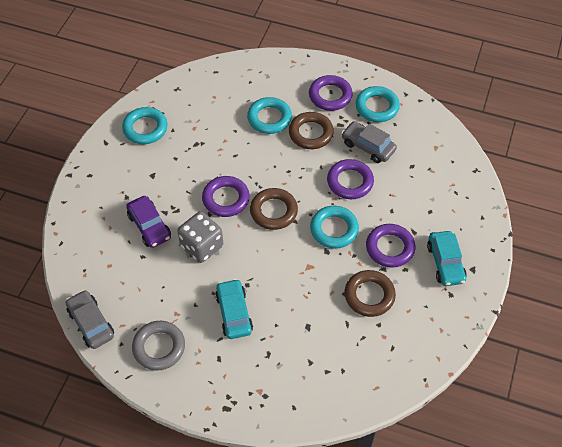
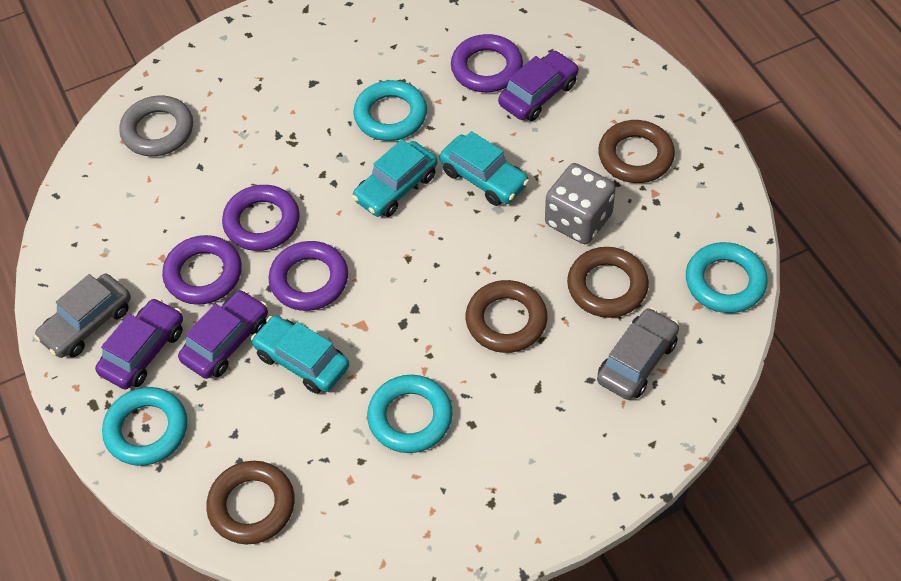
brown ring: [250,188,298,230] [289,112,334,149] [345,270,396,317] = 3 -> [206,461,295,544] [466,280,548,353] [567,247,649,318] [598,120,675,183] = 4
purple car: [126,196,171,248] = 1 -> [95,298,183,389] [178,290,268,379] [498,50,579,121] = 3
turquoise car: [215,279,253,339] [427,231,467,286] = 2 -> [251,315,349,394] [352,139,438,217] [440,131,529,206] = 3

